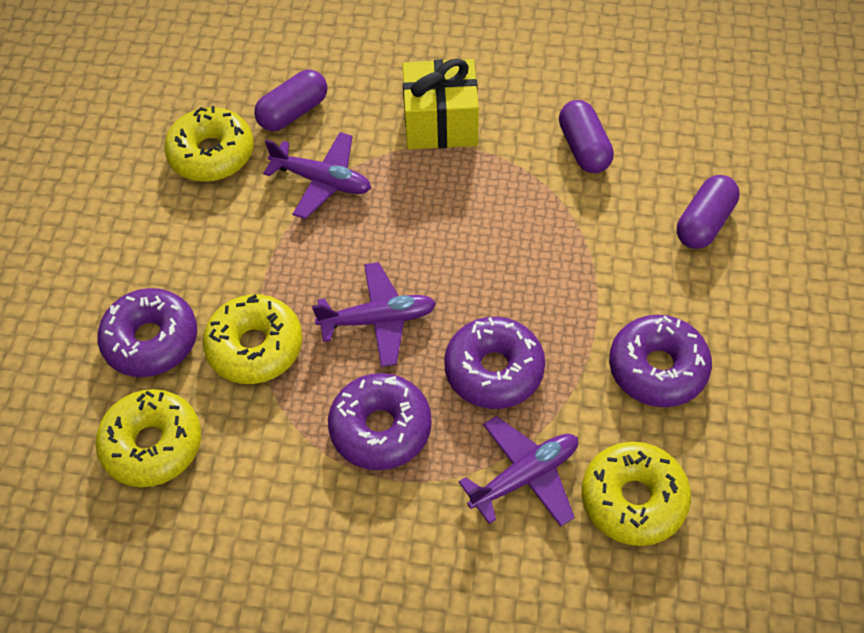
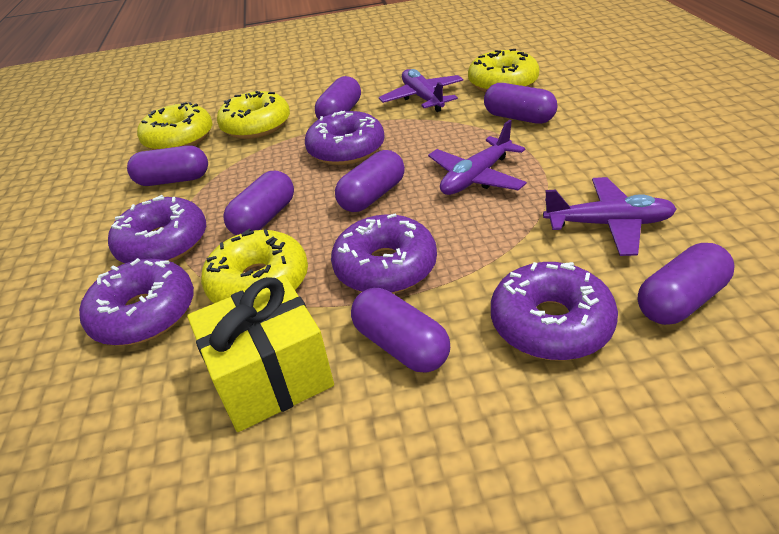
purple capsule: [254,69,327,131] [559,100,614,173] [677,175,740,249] = 3 -> [127,145,208,186] [223,171,294,235] [315,76,361,119] [335,150,405,212] [351,288,450,373] [484,83,557,124] [637,243,735,325] = 7
purple donut: [97,288,197,377] [328,373,432,470] [444,317,545,409] [609,315,712,407] = 4 -> [79,258,194,346] [108,195,206,263] [305,111,385,165] [331,213,437,293] [491,262,618,361] = 5

